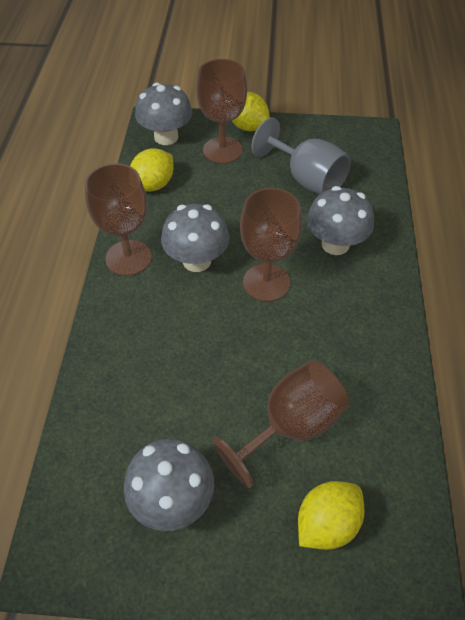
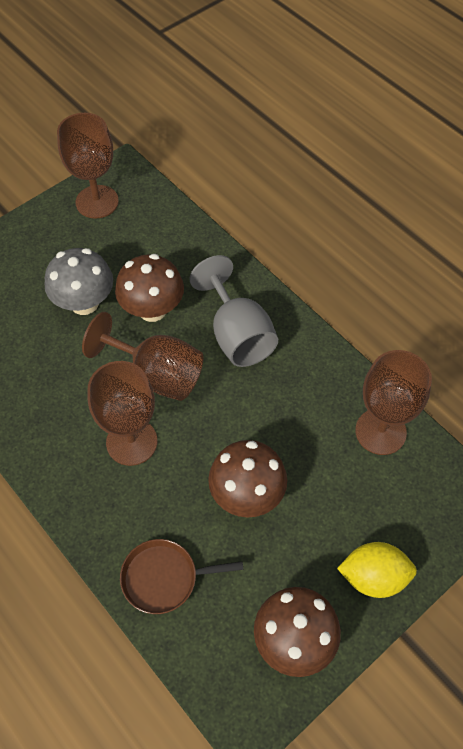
brown mushroom: none = 0 -> [115,254,184,322] [208,440,287,518] [254,587,341,677] = 3
brown pan: none = 0 -> [120,539,243,614] = 1
grey mushroom: [124,438,214,531] [135,82,192,145] [161,204,230,272] [307,186,374,255] = 4 -> [45,248,113,315] = 1
yellow lemon: [130,148,174,192] [232,92,270,131] [298,481,365,550] = 3 -> [337,542,417,598] = 1

